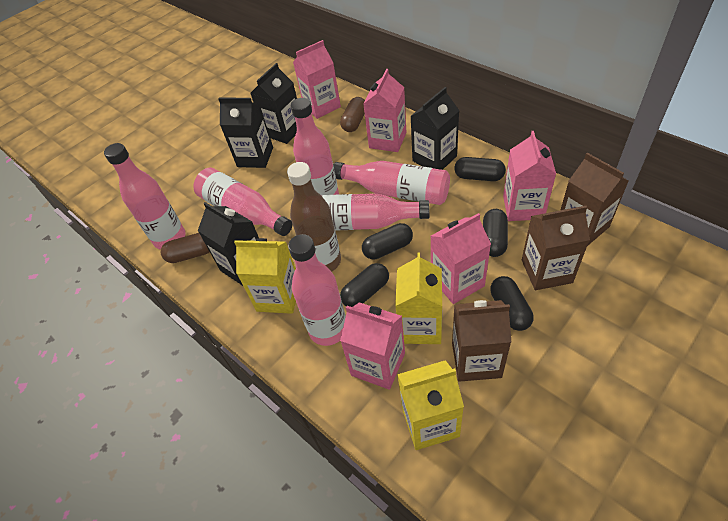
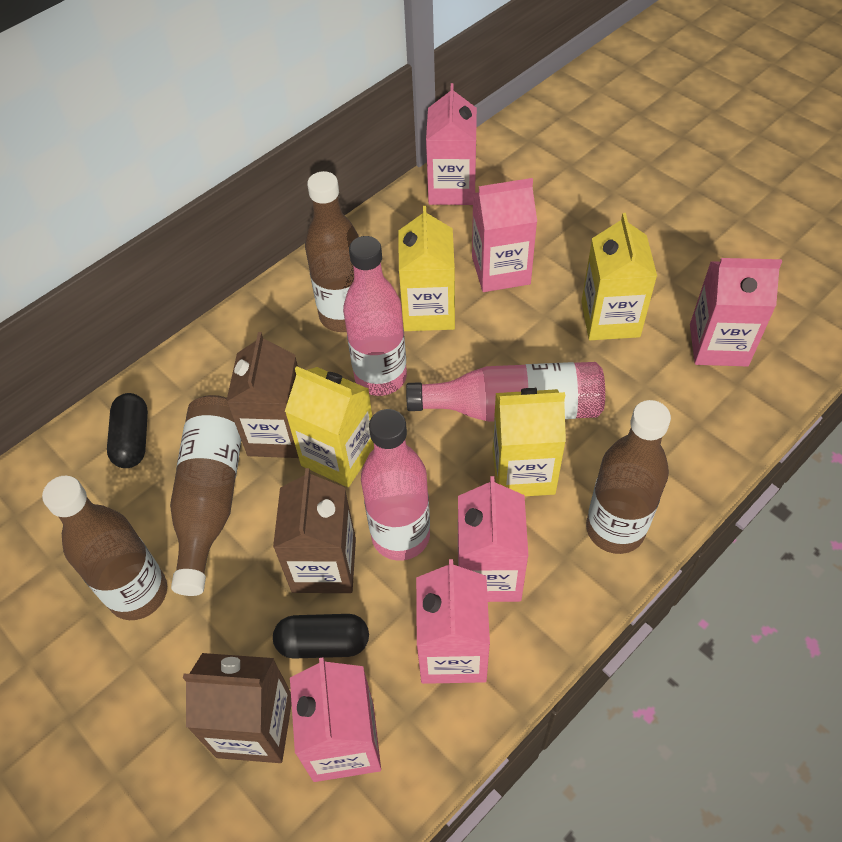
black capsule: [340,263,389,307] [362,223,413,259] [454,157,506,181] [483,209,508,257] [490,276,533,331] = 5 -> [107,393,148,468] [273,614,369,659] = 2
black carton: [198,202,259,286] [218,98,273,168] [251,63,297,144] [411,87,459,170] = 4 -> none = 0
brown bottle: [287,162,341,272] = 1 -> [42,476,167,620] [170,395,241,596] [305,171,359,332] [586,400,671,554] = 4
brown capsule: [161,233,209,263] [340,97,365,132] = 2 -> none = 0
pink bottle: [104,143,185,250] [194,168,293,236] [288,234,346,346] [291,98,339,195] [321,193,430,231] [334,161,450,205] = 6 -> [343,236,407,396] [361,409,430,561] [406,362,605,422] = 3
pink carton: [293,40,341,119] [340,302,405,390] [363,69,407,152] [431,213,491,304] [503,131,556,221] = 5 -> [290,657,381,782] [416,559,490,684] [426,83,477,205] [458,476,528,602] [472,178,537,292] [690,258,782,366] = 6
yellow carton: [234,238,296,314] [395,253,442,344] [397,360,464,450] = 3 -> [285,366,374,487] [399,206,455,331] [492,388,566,496] [581,213,657,340] = 4

